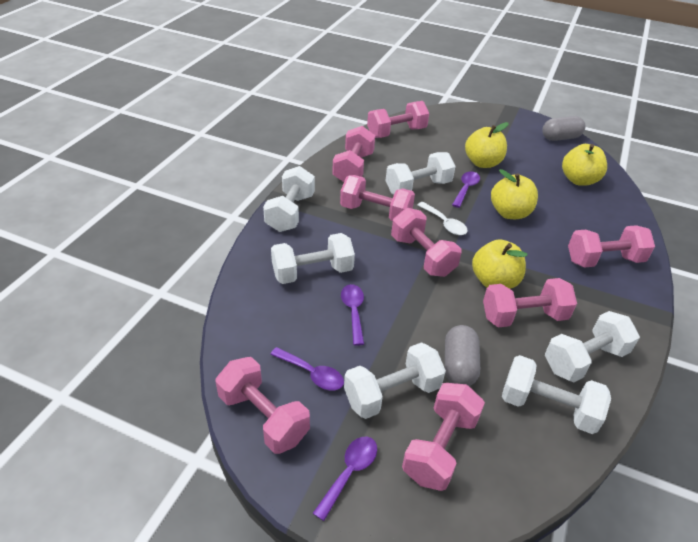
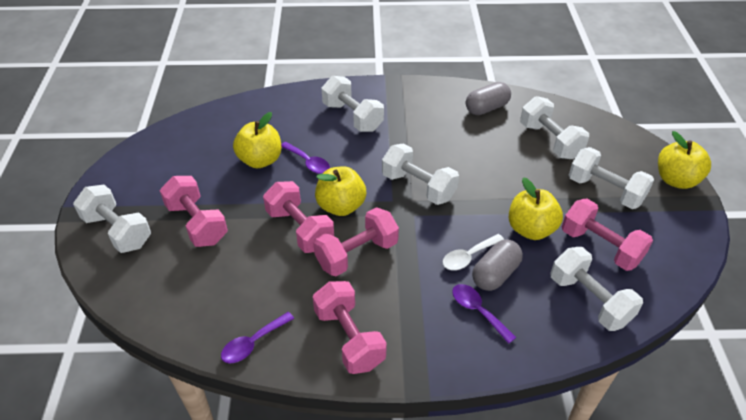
pink dumbbell: [215,357,310,454] [332,126,375,182] [340,175,415,221] [367,101,429,138] [391,208,462,277] [402,383,485,491] [483,278,577,328] [568,225,655,268] = 8 -> [160,176,228,247] [263,181,334,253] [313,207,399,276] [313,281,387,374] [562,198,653,271] = 5
purple spoon: [270,347,344,391] [313,437,377,521] [341,284,364,346] [452,171,480,208] = 4 -> [221,312,294,364] [281,142,330,174] [452,284,516,344] = 3

